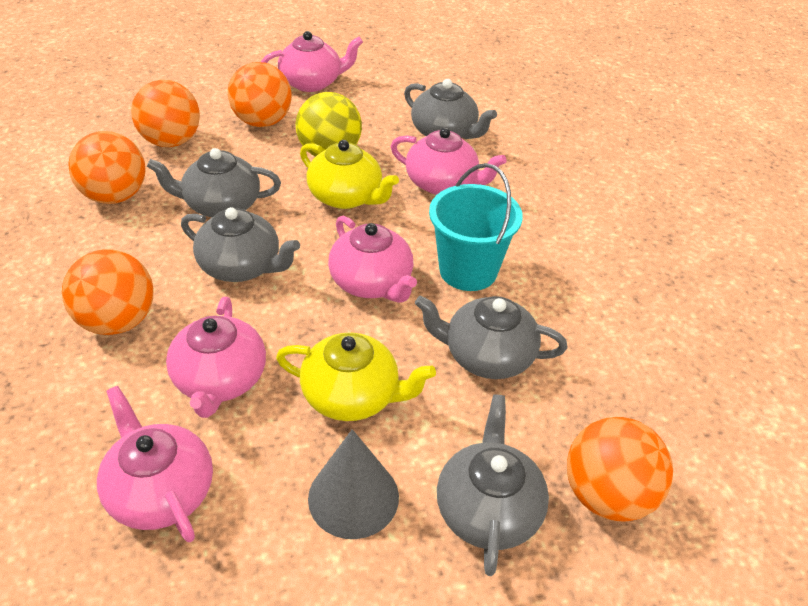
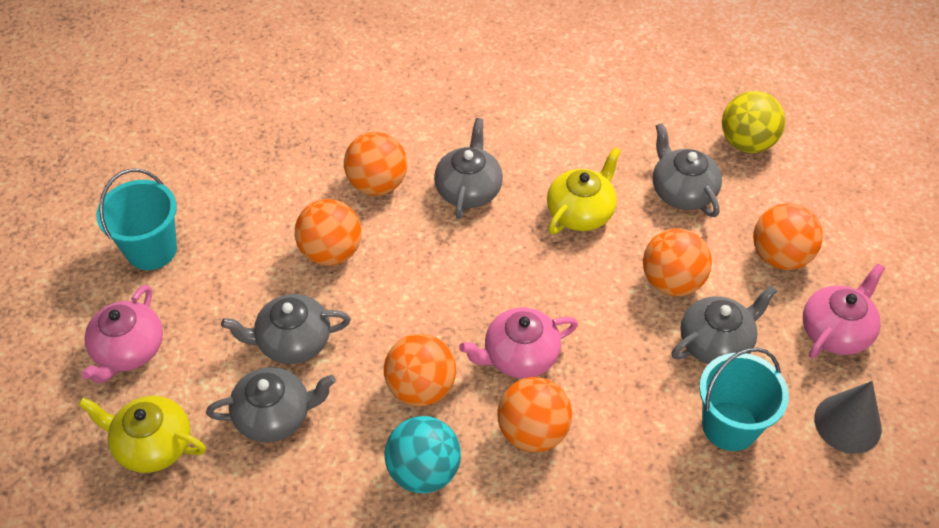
orange ball: [62,249,153,335] [68,131,145,204] [131,80,200,147] [228,62,292,127] [567,417,673,522] = 5 -> [295,199,362,266] [344,132,407,196] [384,334,456,407] [498,377,572,452] [643,228,712,296] [753,203,823,270] = 6
pink teapot: [97,386,213,542] [166,297,266,418] [261,31,363,92] [328,216,417,303] [391,128,507,195] = 5 -> [81,285,163,383] [459,308,578,378] [803,264,885,358] = 3
turquoise ball: none = 0 -> [384,416,461,493] = 1
turquoise bucket: [429,163,523,291] = 1 -> [96,169,177,270] [699,348,789,451] = 2

